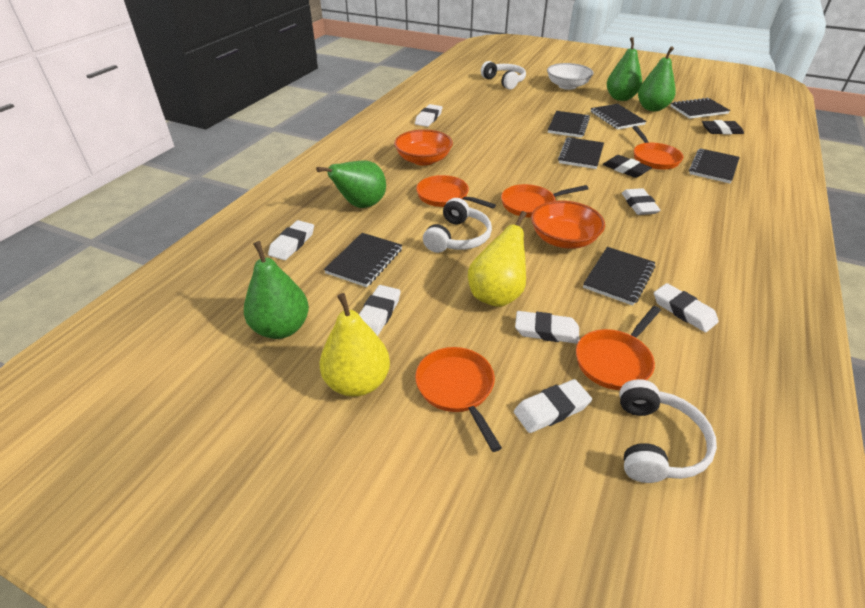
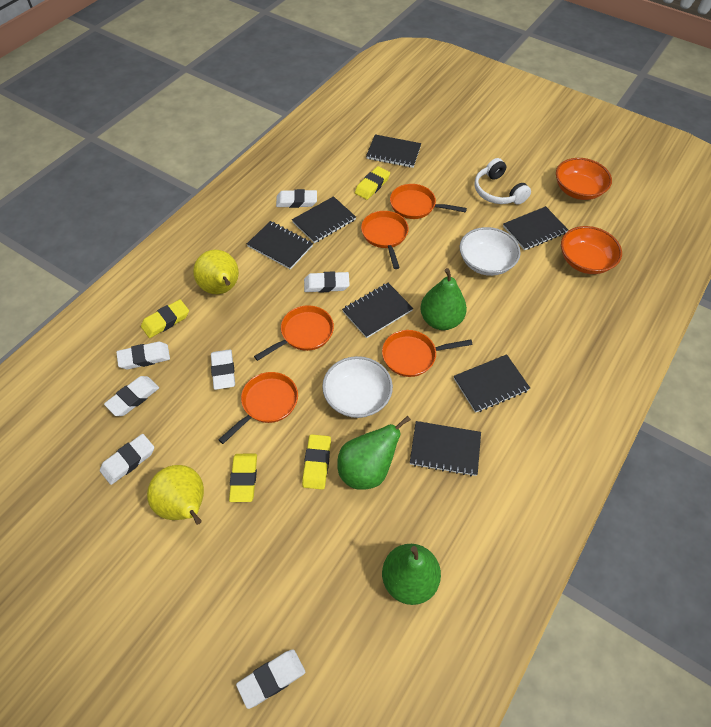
black eraser: [603,155,652,178] [702,120,744,134] = 2 -> none = 0
green pear: [244,241,309,339] [316,160,386,208] [607,37,642,101] [638,47,676,111] = 4 -> [337,415,411,490] [382,544,441,605] [420,268,467,330] = 3
white bowl: [547,63,594,90] = 1 -> [322,356,393,418] [460,227,520,276] = 2
white headphones: [423,198,492,253] [481,61,526,90] [619,379,717,483] = 3 -> [474,158,531,205] = 1
yellow eraser: none = 0 -> [141,299,189,338] [229,454,257,502] [302,434,331,490] [355,166,390,200] = 4

